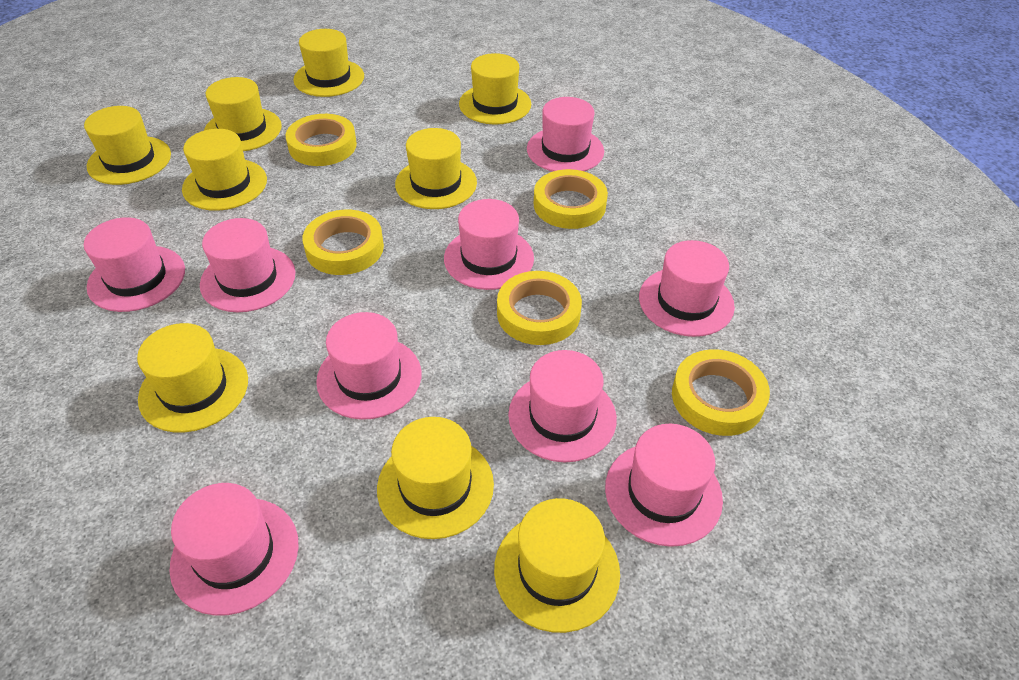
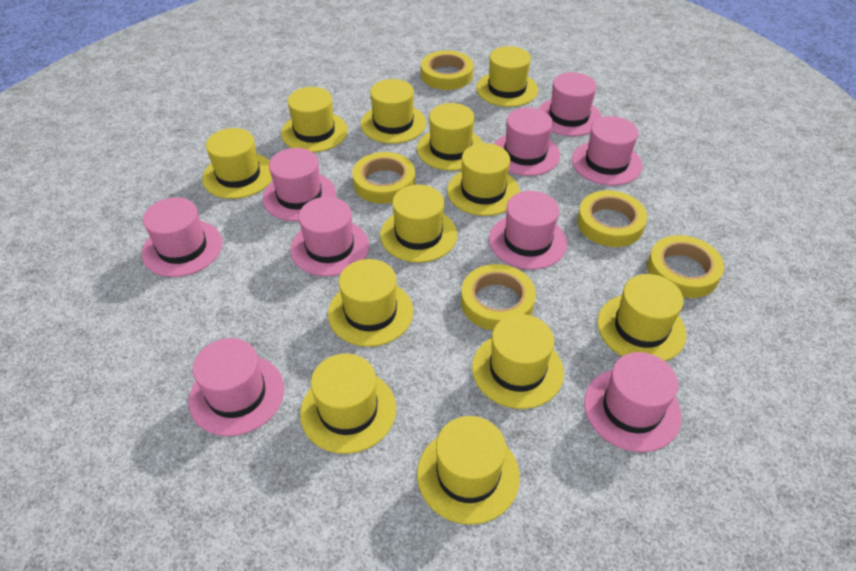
yellow hat: [84,106,171,185] [137,323,248,433] [182,129,267,211] [204,77,282,151] [293,29,364,97] [377,417,494,539] [395,128,477,209] [459,53,531,125] [494,498,620,633] = 9 -> [202,128,272,199] [281,87,348,152] [300,354,396,454] [328,259,413,347] [361,79,426,144] [380,185,457,263] [417,103,483,171] [417,416,520,525] [447,143,520,216] [472,314,564,409] [476,46,538,107] [597,274,686,361] = 12

